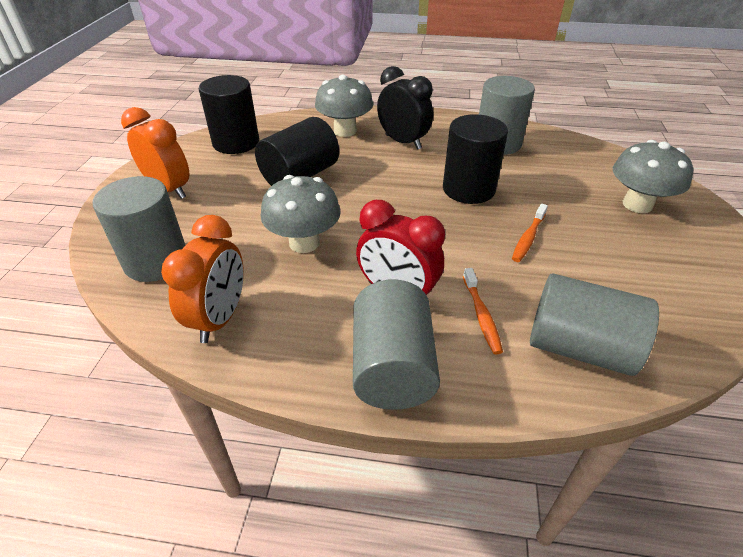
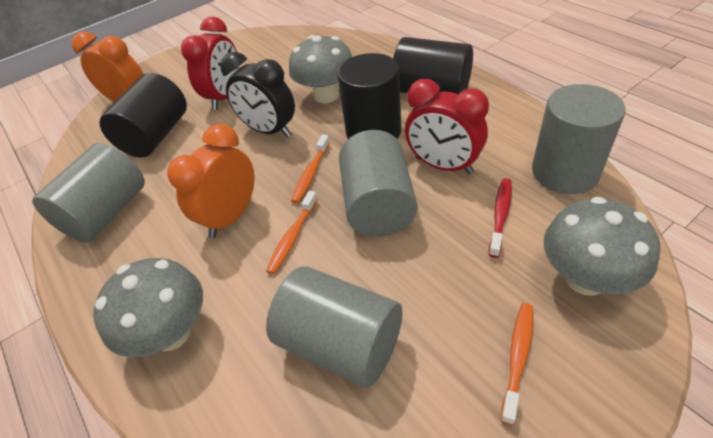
orange toothbrush: [463,268,503,354] [512,204,548,262] = 2 -> [266,191,318,274] [291,134,330,203] [501,303,533,425] = 3
red clock: [356,200,445,295] = 1 -> [181,16,240,110] [405,79,489,174] = 2
red toothbrush: none = 0 -> [489,178,512,258] = 1

